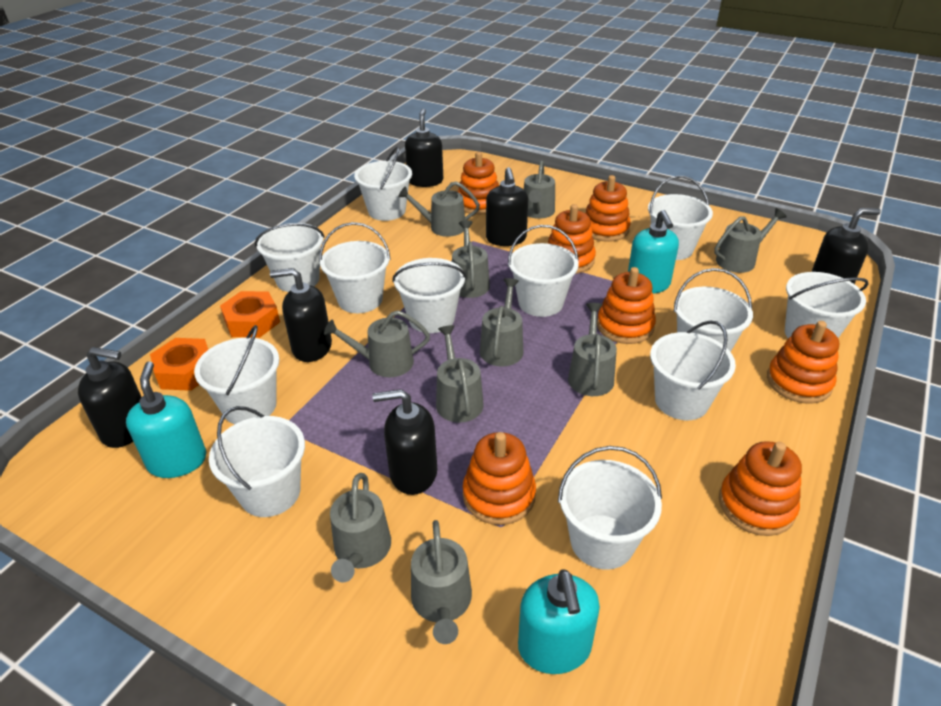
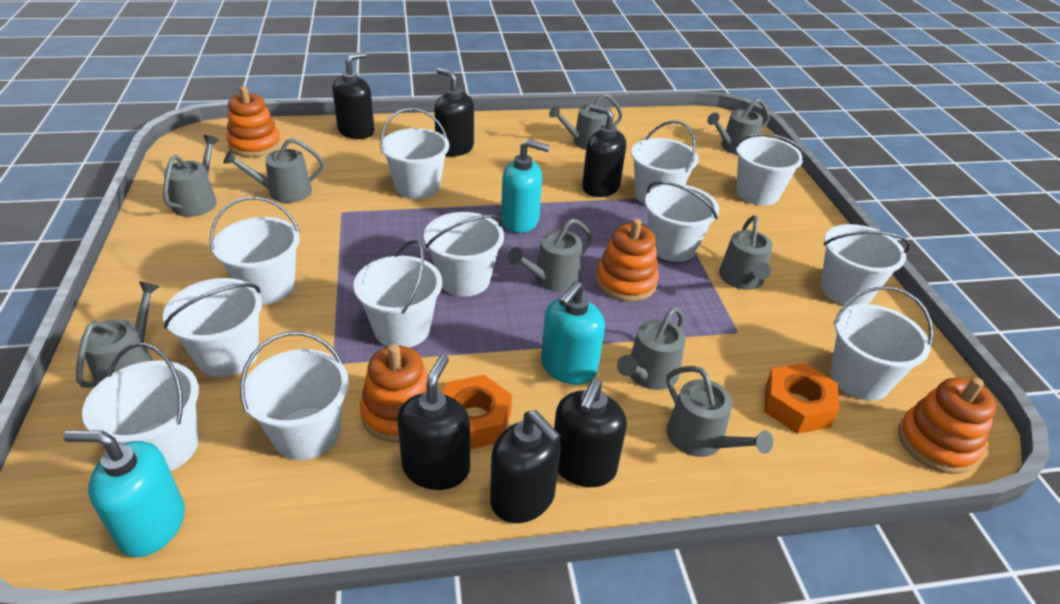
grey watering can: [324,311,430,377] [330,473,391,583] [398,181,480,237] [411,520,472,644] [436,325,484,423] [452,220,490,298] [480,278,523,367] [524,161,555,219] [568,303,617,396] [714,208,787,273] = 10 -> [76,282,160,388] [163,135,219,217] [223,138,325,203] [508,218,592,291] [549,93,623,150] [617,307,686,390] [666,366,773,457] [707,98,769,155] [719,215,773,290] = 9
orange stacking toy: [457,152,499,215] [463,432,536,525] [547,204,596,274] [585,175,631,242] [597,267,656,344] [719,441,802,536] [767,321,839,404] = 7 -> [227,86,281,157] [360,344,428,443] [596,218,659,302] [898,378,996,474] = 4

